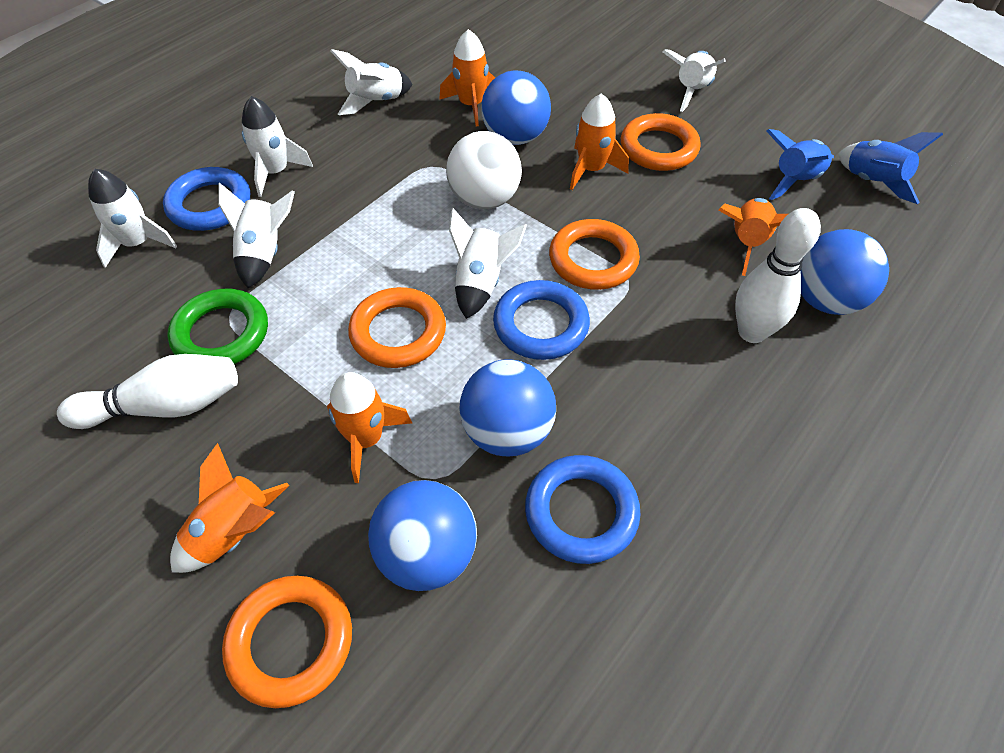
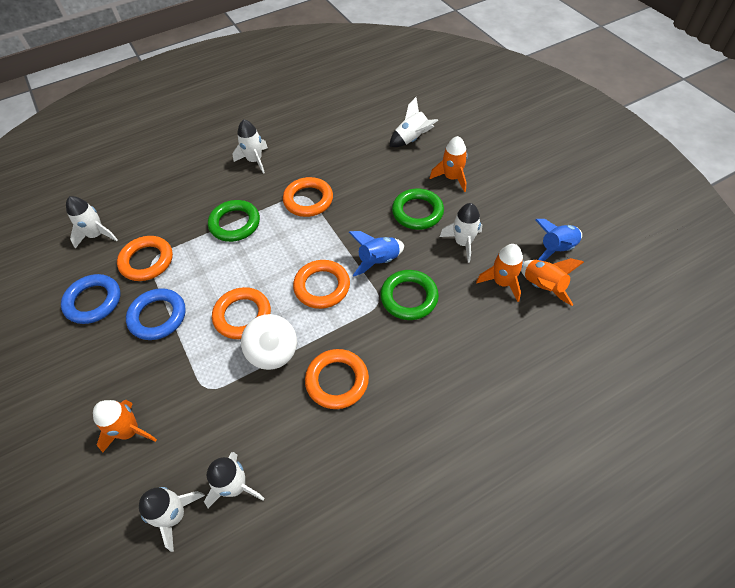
blue ball: [368,480,477,591] [459,359,556,456] [481,70,551,145] [801,229,889,315] = 4 -> none = 0
blue ring: [163,167,250,231] [493,280,590,360] [525,455,640,564] = 3 -> [61,274,120,324] [126,288,186,340] = 2
green ring: [167,289,268,364] = 1 -> [208,200,260,242] [380,270,439,320] [392,189,444,230] = 3
orange ring: [222,576,352,708] [348,287,446,368] [549,219,640,290] [621,113,701,171] = 4 -> [117,236,173,281] [212,287,271,339] [283,177,333,217] [293,260,350,309] [305,349,369,409] = 5
orange rocket: [170,443,290,573] [327,372,412,483] [439,29,495,127] [570,93,629,190] [718,198,788,276] = 5 -> [93,400,157,452] [430,136,468,192] [476,244,524,302] [521,258,584,306] = 4
white bowling pin: [57,354,238,429] [735,208,821,343] = 2 -> none = 0

